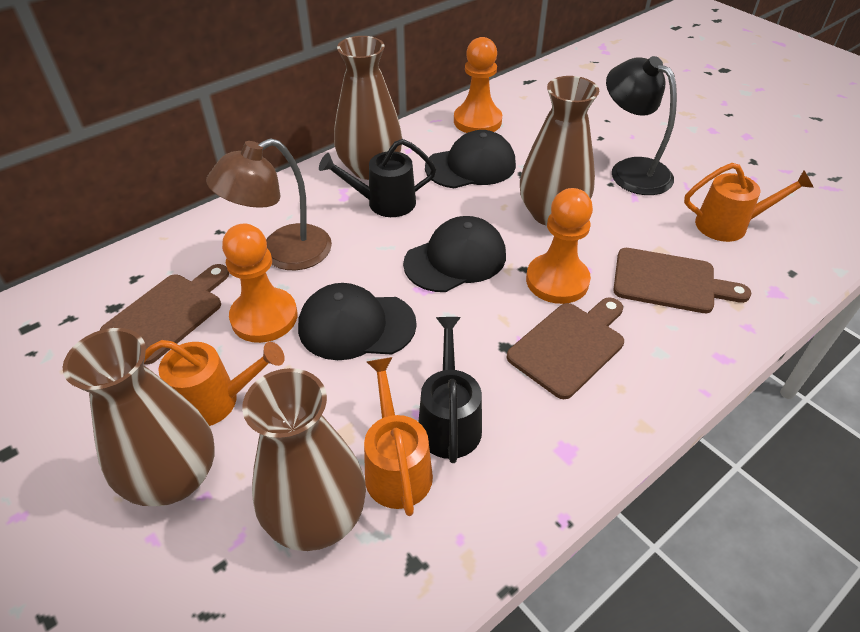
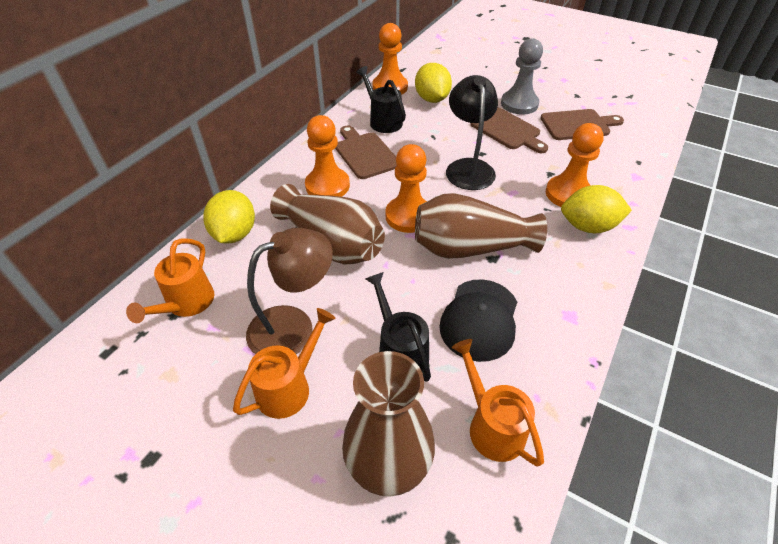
black cap: [298,283,417,360] [403,216,506,292] [425,130,516,188] = 3 -> [439,279,517,362] = 1
brown vase: [62,328,215,506] [242,368,366,551] [334,36,402,180] [520,76,599,226] = 4 -> [270,184,385,264] [342,351,435,496] [415,193,547,259] = 3
grey pawn: none = 0 -> [501,38,543,115] = 1
orange pawn: [222,224,298,343] [454,37,502,133] [526,188,593,304] = 3 -> [305,115,350,197] [372,23,408,95] [385,144,427,233] [546,123,604,207] = 4
yellow lemon: none = 0 -> [203,190,255,244] [415,63,452,103] [561,185,632,233] = 3

